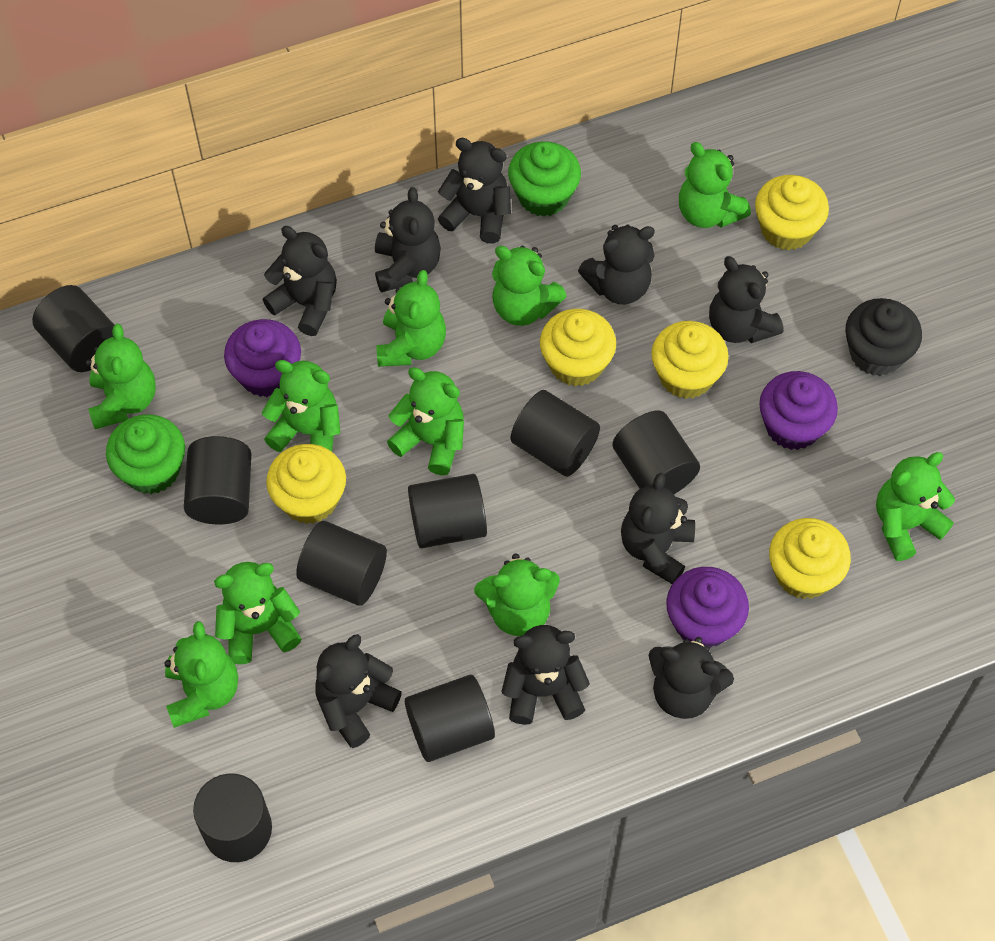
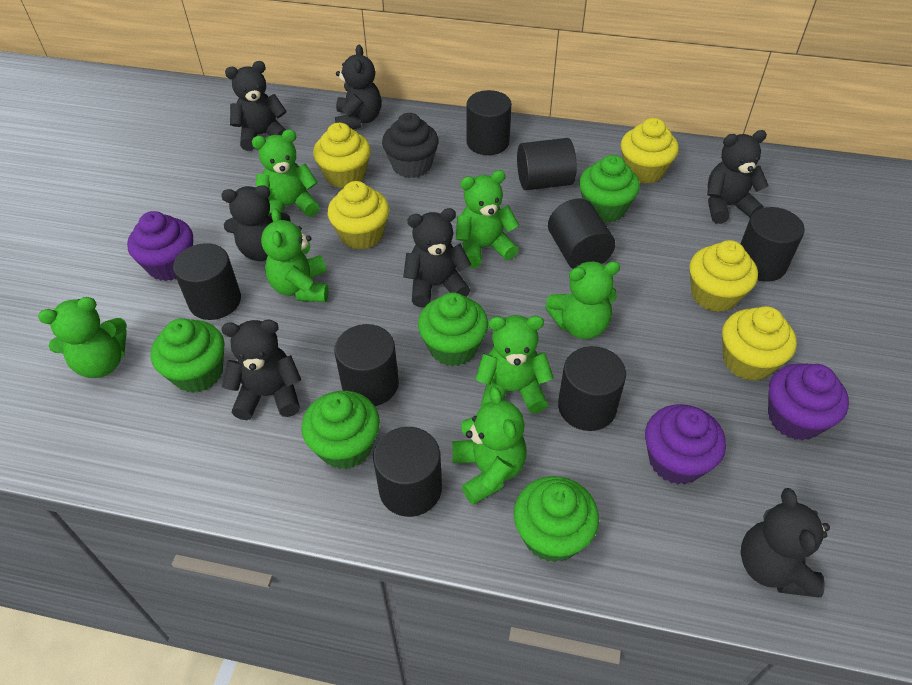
black teddy bear: [263,226,337,336] [315,634,402,748] [375,187,441,292] [438,138,511,244] [501,625,590,725] [578,224,655,304] [621,473,695,584] [648,637,734,719] [709,256,783,343] = 9 -> [221,185,290,261] [222,320,301,420] [225,61,287,151] [335,45,381,129] [403,208,471,307] [707,130,769,224] [741,488,830,598] = 7
green cupcake: [106,414,185,494] [508,141,581,216] = 2 -> [151,318,224,393] [301,391,380,469] [418,293,488,366] [514,476,599,562] [579,155,640,223] = 5
green teddy bear: [86,324,156,429] [164,621,238,728] [214,562,301,664] [262,360,341,452] [376,270,446,367] [387,367,464,475] [474,553,560,636] [492,246,567,326] [679,142,751,228] [876,452,955,561] = 10 -> [38,297,127,378] [252,129,320,217] [261,208,329,302] [452,387,527,505] [456,170,519,268] [475,315,554,414] [545,261,620,339] = 7

